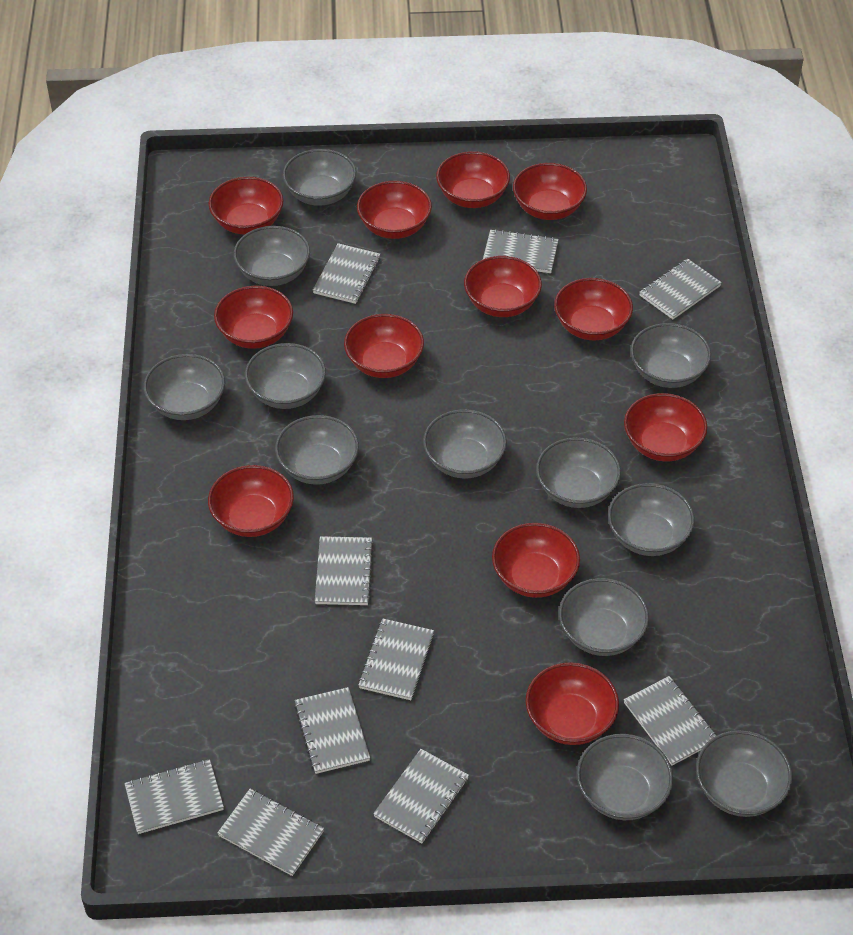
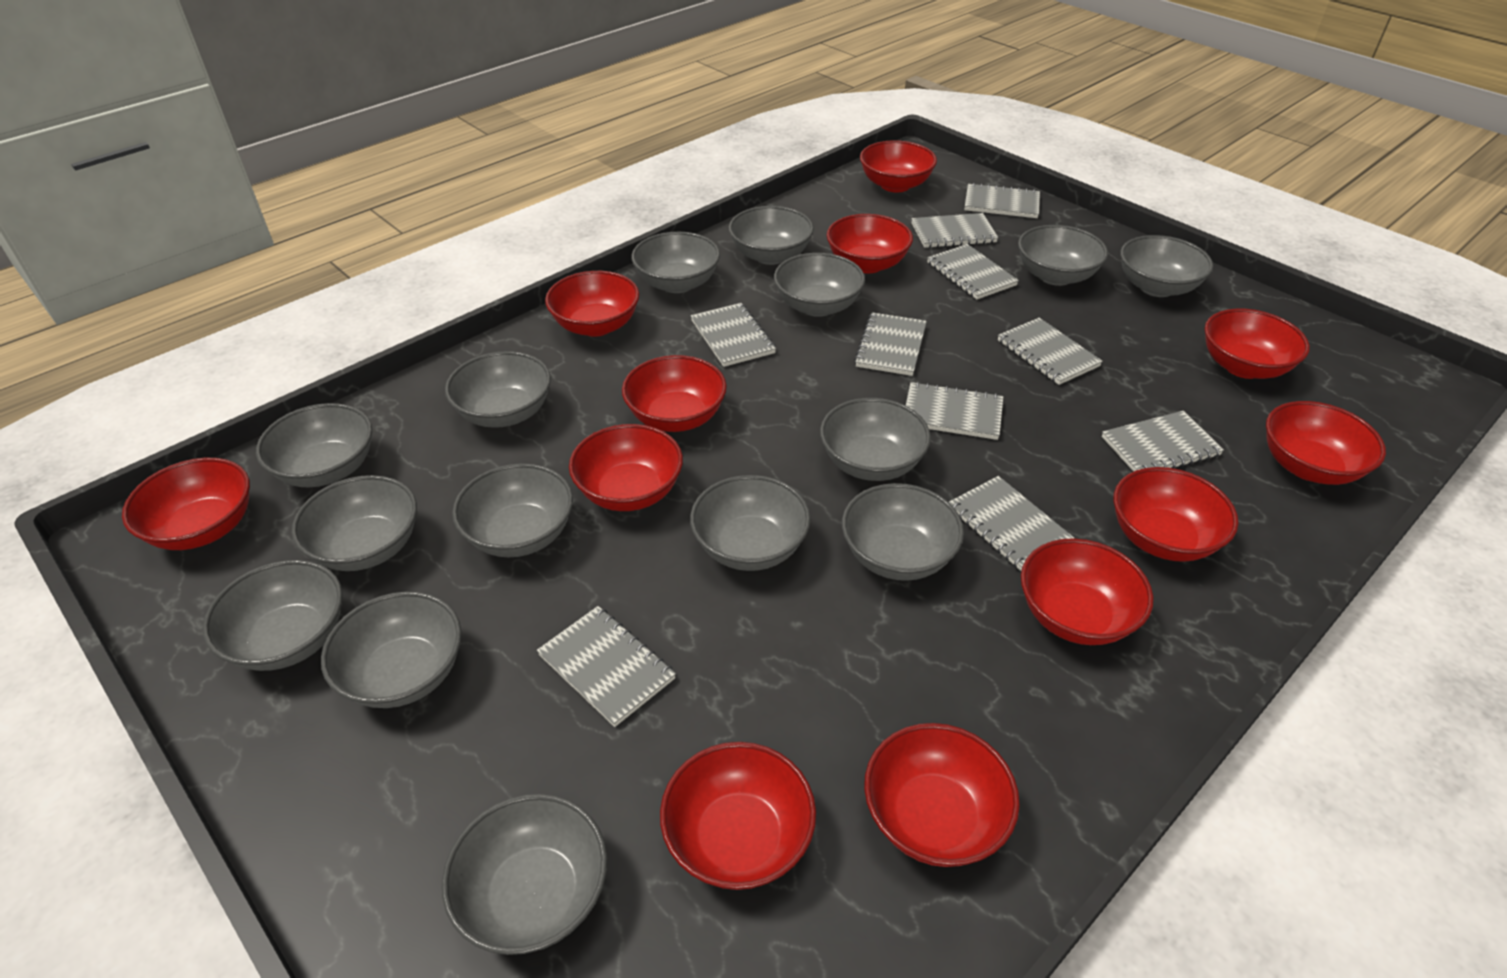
grey bowl: [143,354,225,420] [233,226,310,286] [245,343,326,409] [275,415,359,485] [283,149,356,206] [423,409,507,479] [536,437,621,508] [559,578,649,656] [577,734,673,820] [608,483,695,556] [630,323,711,388] [696,730,792,817] = 12 -> [203,560,343,671] [256,403,372,487] [291,475,417,571] [321,592,462,708] [442,794,607,955] [445,351,551,428] [452,463,573,557] [631,232,720,293] [690,475,811,571] [729,206,814,265] [774,253,865,317] [820,398,931,481] [842,483,964,581] [1018,225,1108,286] [1120,235,1213,297] = 15

